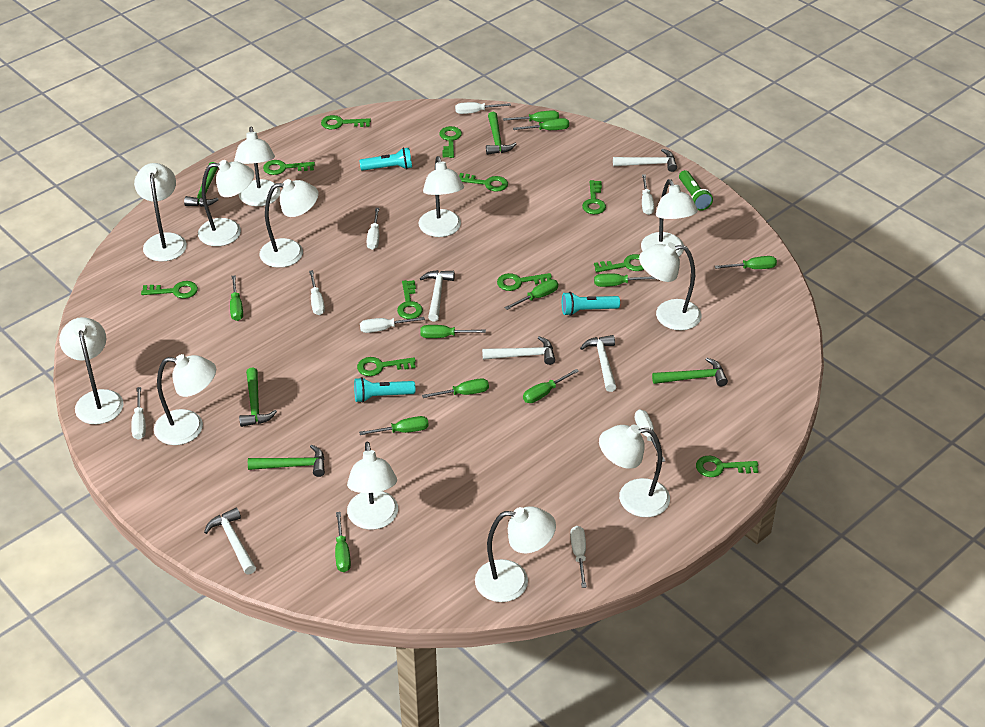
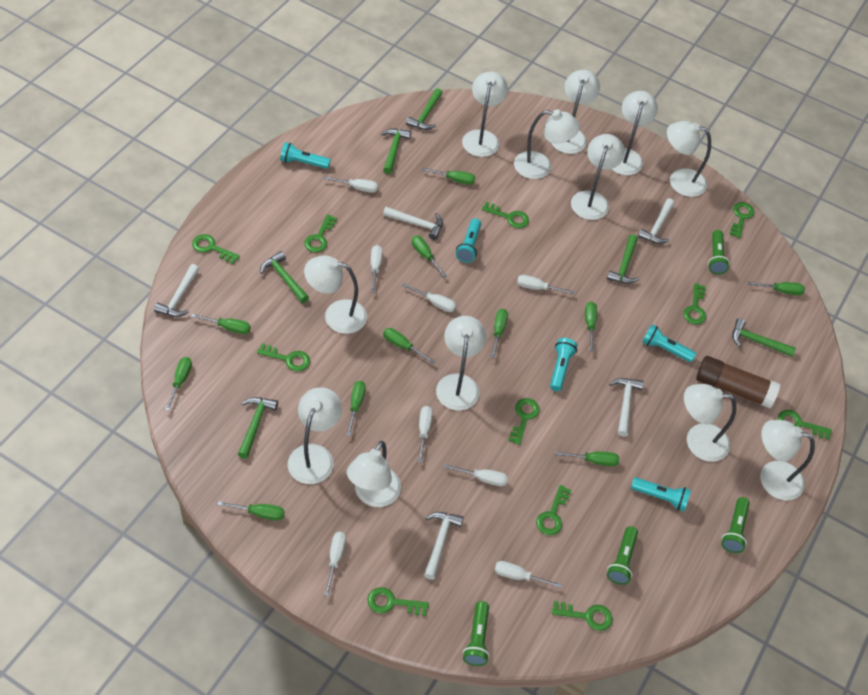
brown glue stick: none = 0 -> [696,356,780,408] = 1
green flashlight: [679,170,713,211] = 1 -> [463,601,489,666] [607,526,638,585] [708,230,730,274] [721,497,750,553] = 4
green hammer: [184,162,218,207] [239,368,277,427] [248,445,325,477] [486,112,516,155] [652,358,728,386] = 5 -> [238,397,278,459] [260,251,309,303] [381,129,411,174] [406,88,443,130] [607,235,639,284] [732,318,796,357] = 6
turquoise flashlight: [354,377,415,403] [359,147,412,171] [562,292,620,316] = 3 -> [280,142,331,169] [456,218,481,263] [550,338,578,391] [631,477,691,512] [642,325,696,362] = 5

